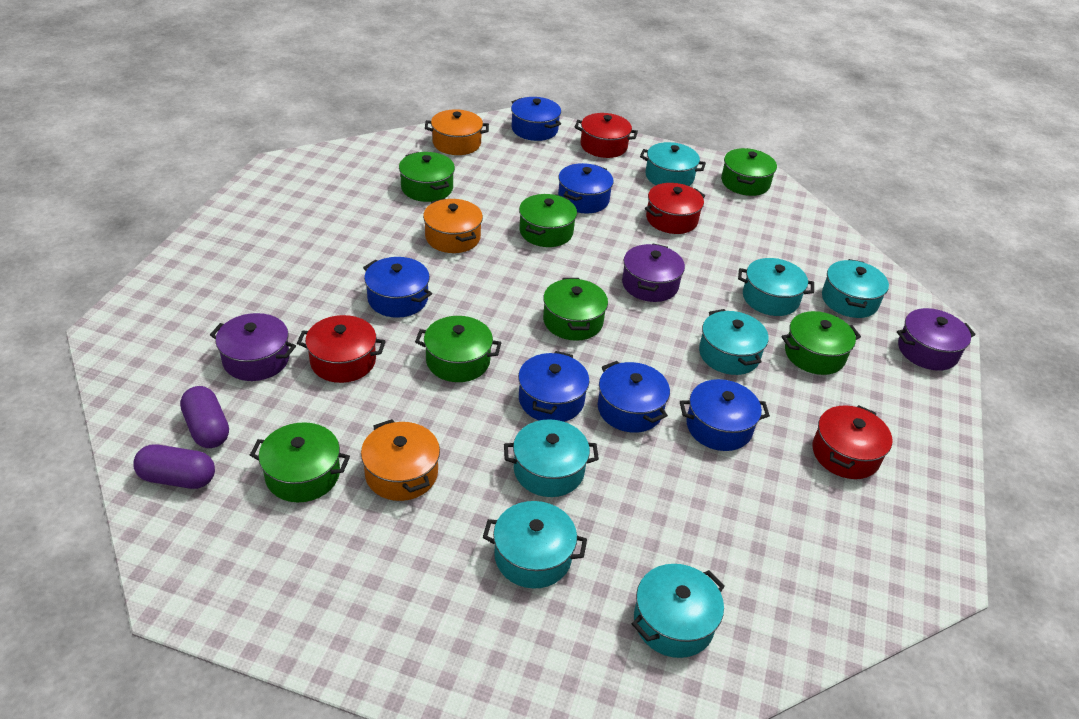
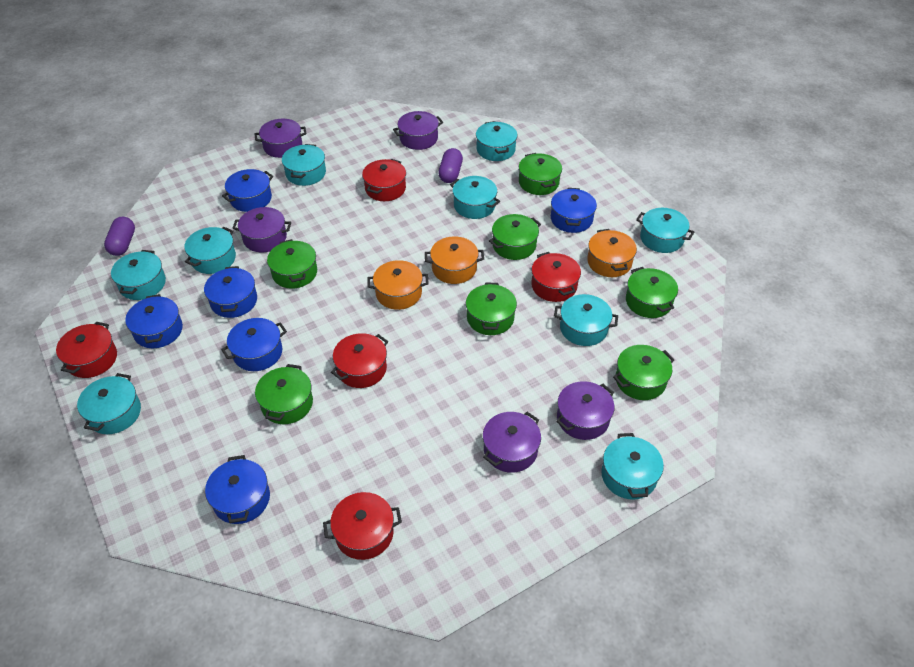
purple pot: [210,313,296,381] [622,244,685,302] [897,308,976,371] = 3 -> [232,207,291,252] [255,119,307,158] [393,111,443,150] [483,412,541,473] [556,381,615,440] = 5
red pot: [297,315,386,383] [574,113,638,158] [645,183,705,234] [812,405,892,479] = 4 -> [56,322,117,378] [323,492,402,560] [331,333,388,388] [362,159,406,201] [531,252,581,302] = 5
turquoise pot: [483,501,587,589] [504,419,599,497] [632,564,725,658] [640,142,706,186] [699,309,769,375] [738,258,814,316] [822,259,889,318] = 7 -> [77,373,141,434] [111,250,166,300] [184,227,236,274] [282,144,326,186] [450,176,500,219] [476,121,517,161] [554,294,618,346] [601,433,664,500] [636,208,694,253] = 9

